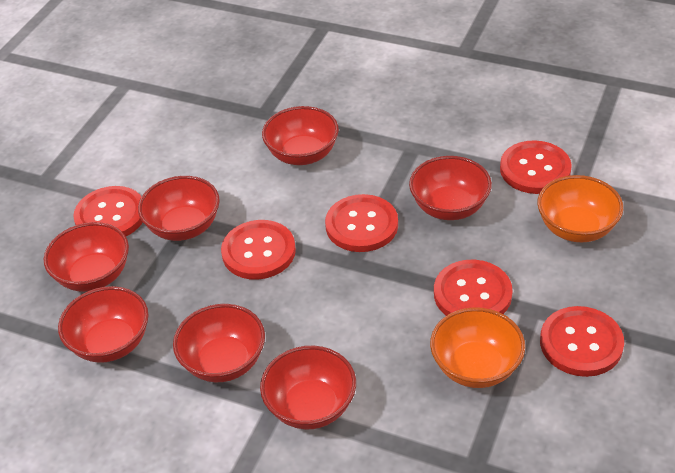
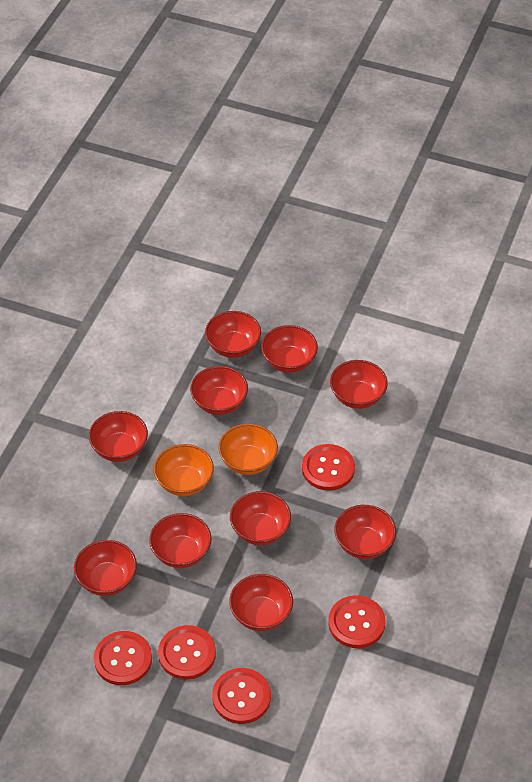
red bowl: [44,222,129,292] [58,286,148,363] [138,176,220,241] [173,304,265,382] [260,346,356,429] [262,106,339,165] [409,156,492,220] = 7 -> [74,540,137,596] [89,411,148,462] [149,513,211,568] [190,366,248,415] [205,311,261,358] [229,574,293,631] [230,491,291,545] [261,325,318,373] [330,360,388,409] [334,505,396,559] = 10
red button: [73,186,143,236] [221,220,296,280] [325,194,398,252] [434,260,513,316] [500,140,572,194] [540,306,624,377] = 6 -> [94,631,152,685] [158,625,216,680] [212,668,271,724] [302,444,355,491] [328,595,385,648] = 5

